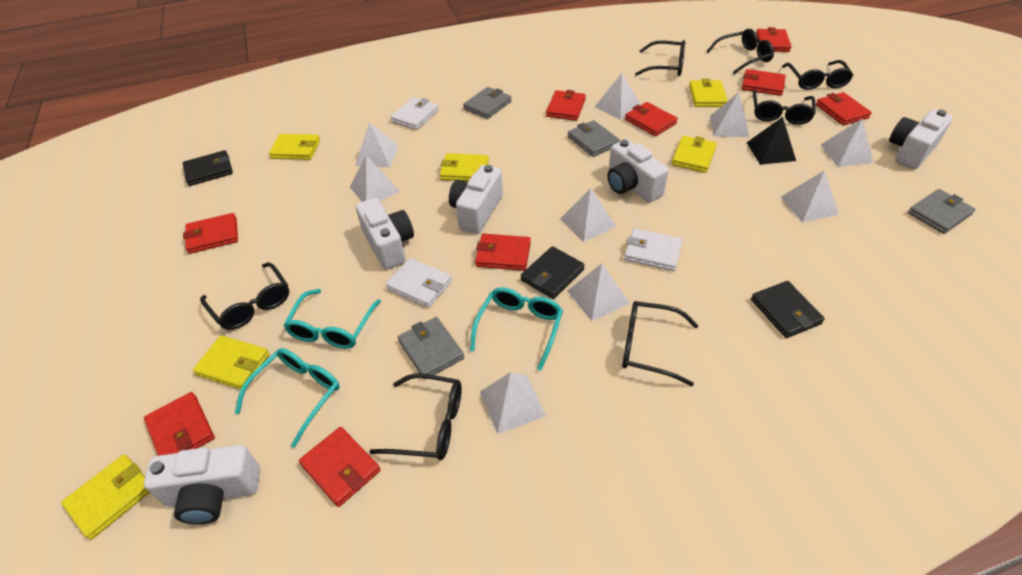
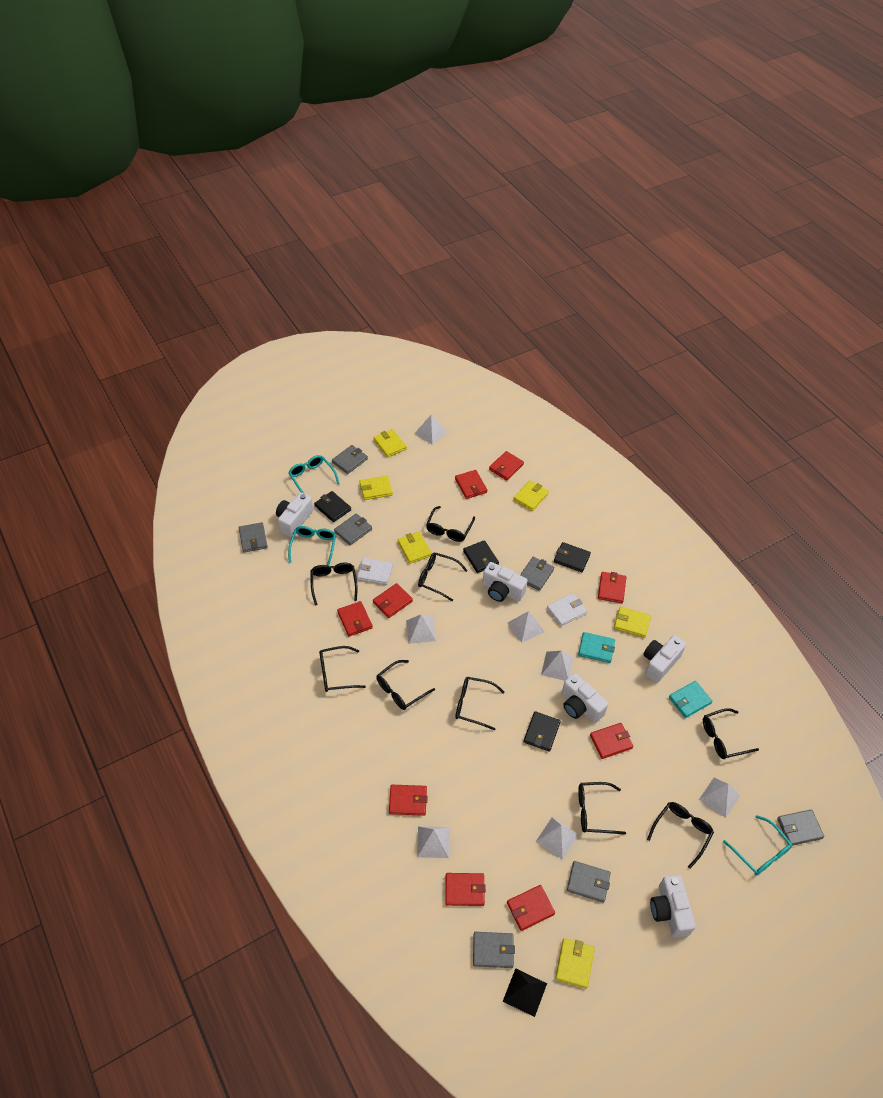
black glasses: [200,262,289,330] [369,373,462,460] [622,301,699,386] [635,40,685,76] [706,29,774,74] [753,90,816,125] [782,60,853,90] = 7 -> [311,562,358,605] [319,646,366,692] [376,660,435,710] [418,552,468,601] [426,506,475,542] [455,677,504,731] [578,782,626,835] [647,802,714,869] [703,708,759,759] = 9
black wallet: [183,150,233,186] [521,246,585,299] [751,281,825,338] = 3 -> [314,491,351,522] [463,540,499,573] [524,711,561,752] [554,542,591,572] = 4
grey wallet: [398,317,464,380] [463,87,512,119] [568,120,620,157] [908,189,975,234] = 4 -> [239,522,268,553] [332,445,368,474] [334,513,372,545] [473,932,515,968] [520,557,554,591] [567,861,611,903] [777,809,824,846] = 7
turquoise wallet: none = 0 -> [578,632,615,663] [669,681,712,718] = 2
white pyramid: [350,156,400,202] [355,122,399,167] [480,372,546,434] [560,188,617,242] [568,263,630,321] [595,73,641,120] [710,92,750,138] [781,170,839,223] [821,119,874,167] = 9 -> [406,614,436,644] [414,415,447,445] [417,827,449,858] [508,611,544,643] [536,817,578,860] [541,651,574,681] [699,778,740,818] = 7
white wallet: [386,258,452,308] [390,97,439,130] [624,228,683,271] = 3 -> [357,558,393,585] [547,593,587,626] = 2

